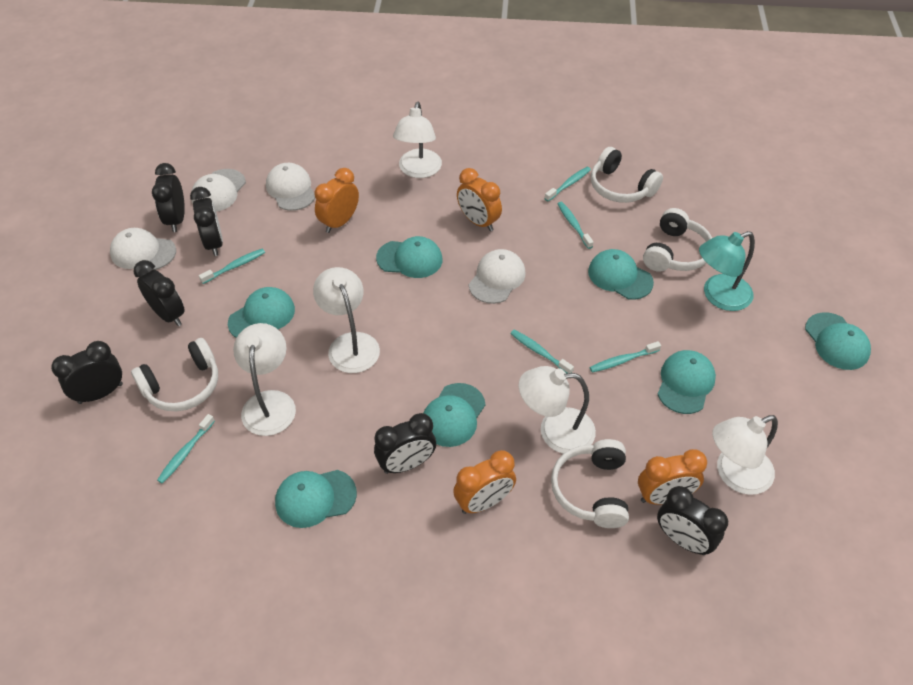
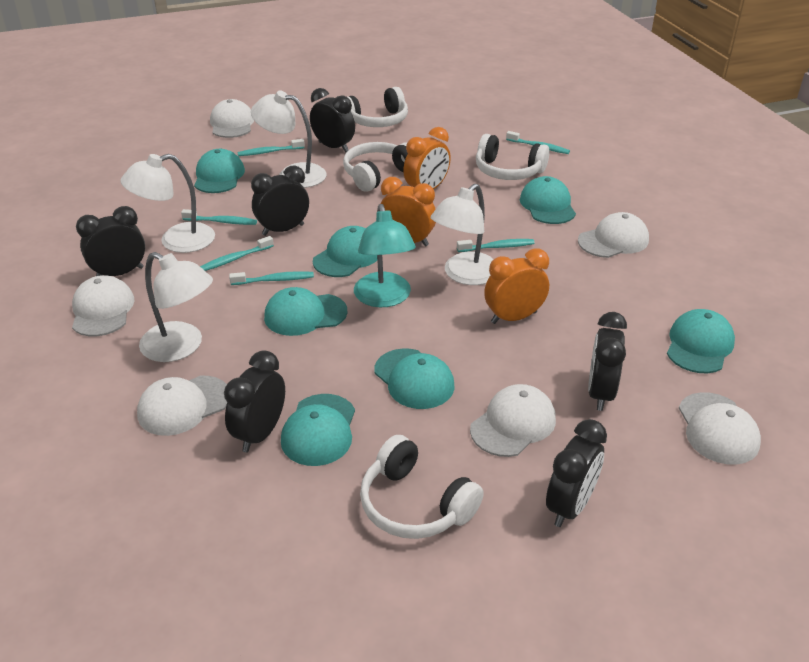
orange clock: [314,168,359,233] [453,450,516,514] [457,168,502,231] [638,449,707,505] = 4 -> [380,177,436,247] [403,127,451,189] [484,248,549,324] = 3
white cap: [110,228,176,270] [192,169,246,212] [266,163,315,211] [469,249,526,304] = 4 -> [72,275,135,336] [137,376,227,436] [210,99,254,138] [470,384,556,457] [578,212,649,258] [679,392,761,465] = 6
white lamp: [233,323,296,436] [313,267,380,373] [393,102,442,178] [519,366,596,454] [712,415,778,495] = 5 -> [120,154,215,253] [139,252,213,362] [251,91,327,188] [431,184,494,285] = 4

